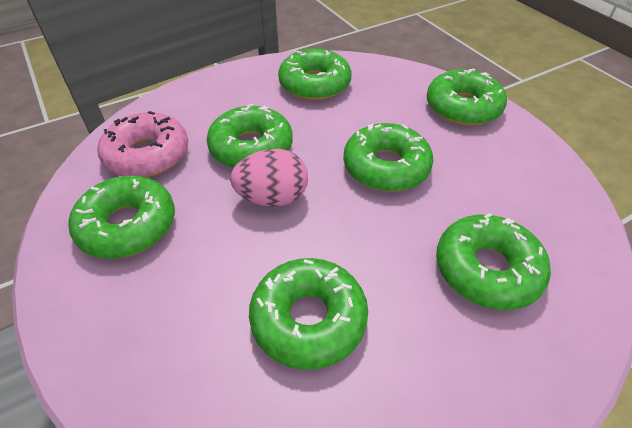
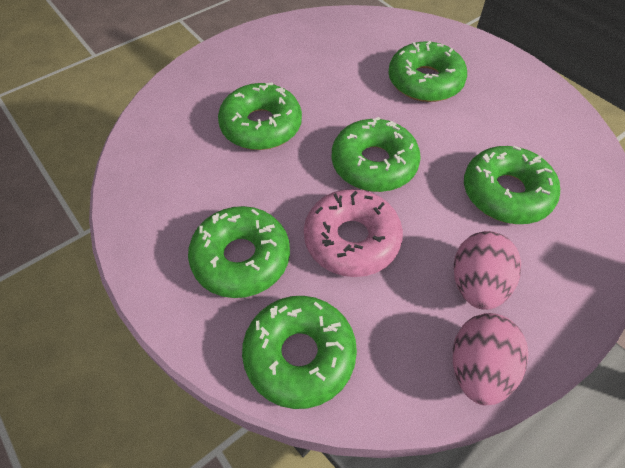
green donut: [68,176,175,259] [207,104,293,168] [249,258,368,370] [278,49,351,100] [343,123,433,192] [427,69,507,126] [436,213,551,310] = 7 -> [188,206,290,298] [218,82,302,150] [242,296,357,409] [331,117,421,192] [388,41,467,102] [464,146,560,224] = 6
pink egg: [230,149,308,207] = 1 -> [453,313,529,405] [454,231,521,310] = 2

